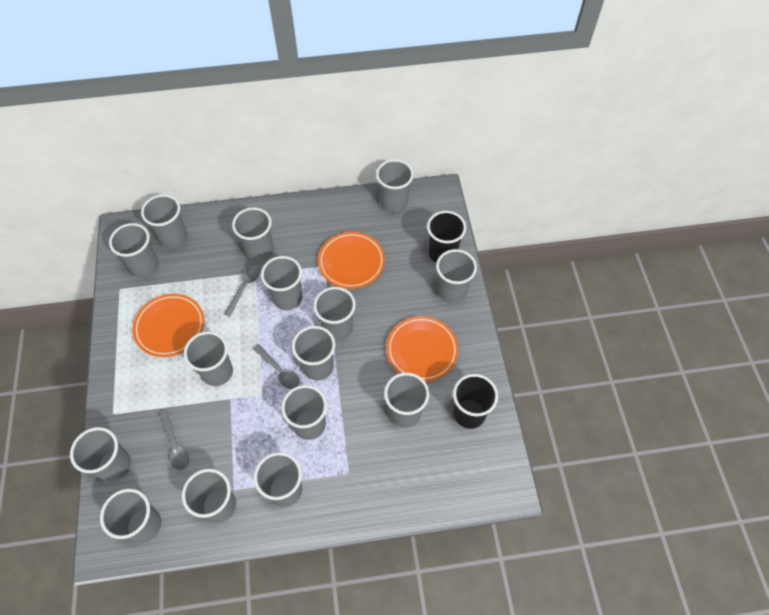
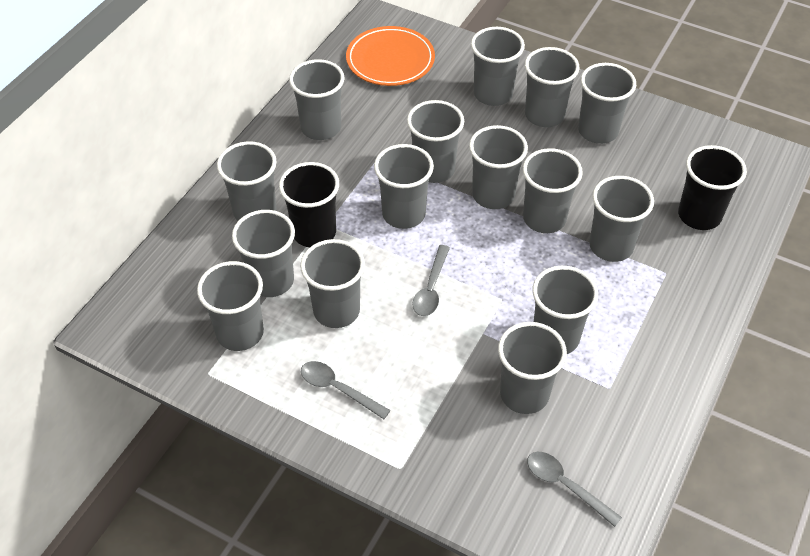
orange plate: [133,294,205,357] [318,232,385,289] [386,316,459,382] = 3 -> [346,26,435,86] = 1

